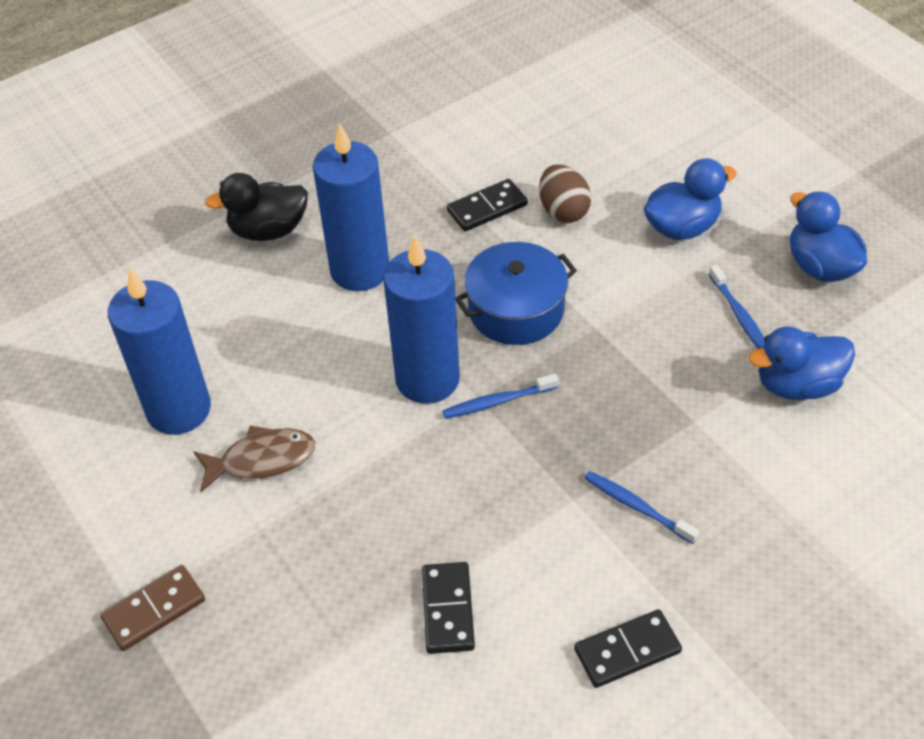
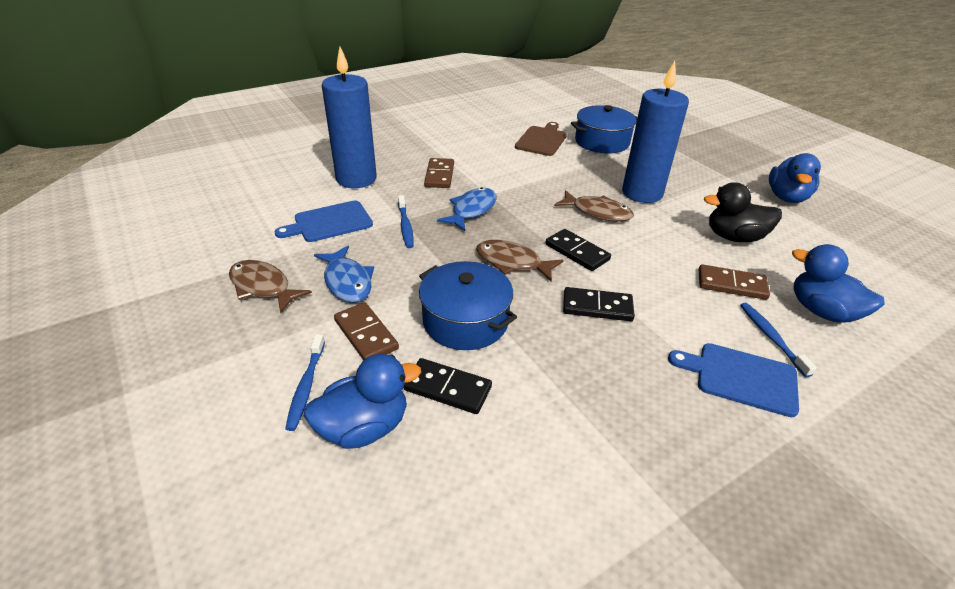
blue candle: [108,268,211,435] [313,123,389,291] [383,235,460,404] = 3 -> [322,47,377,188] [622,61,689,203] = 2
blue cutting board: none = 0 -> [275,200,373,242] [668,343,799,417] = 2
blue fish: none = 0 -> [314,246,374,303] [437,187,497,231] = 2
blue pot: [455,242,577,345] = 1 -> [419,261,517,350] [571,105,638,153] = 2
brown cutting board: none = 0 -> [515,122,567,156] = 1
brown domino: [100,565,205,651] = 1 -> [334,302,399,360] [424,158,454,188] [699,264,770,300] = 3
brown egg: [539,165,591,223] = 1 -> none = 0
brown fish: [193,425,315,492] = 1 -> [229,260,312,313] [476,240,564,281] [554,190,634,221] = 3

